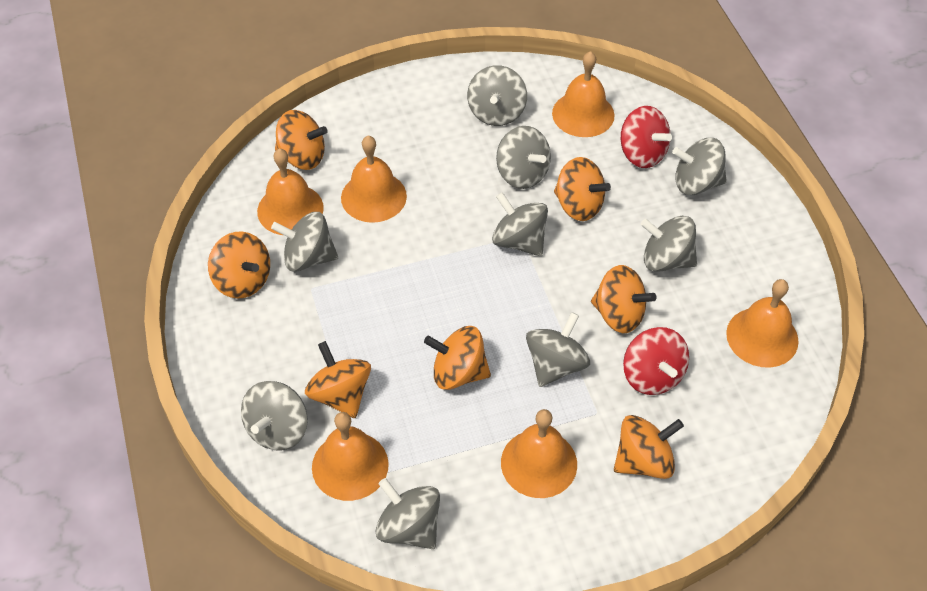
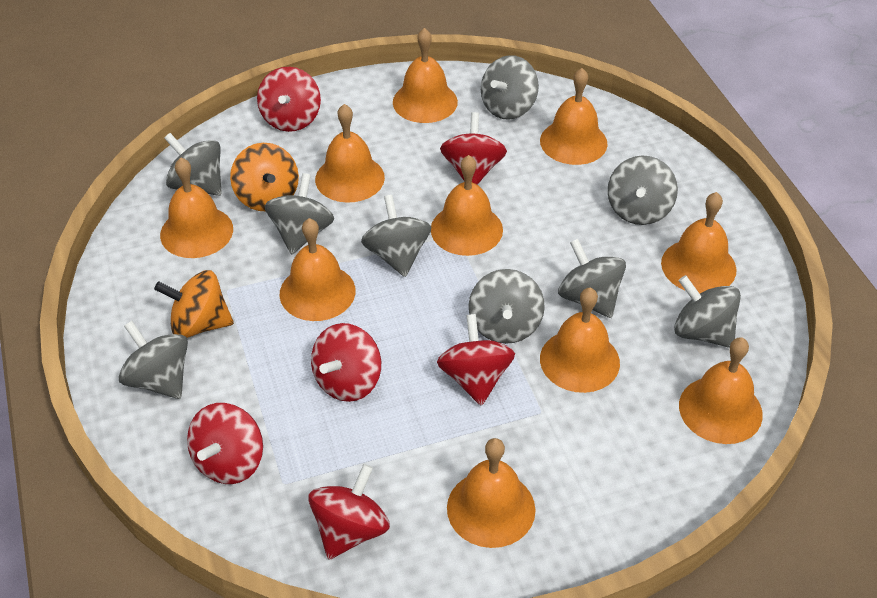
orange bell: [257,148,324,235] [312,412,389,501] [341,136,407,223] [501,409,577,498] [552,51,615,137] [726,279,799,368] = 6 -> [160,158,233,258] [279,218,356,321] [315,104,385,203] [393,28,458,123] [431,155,503,256] [447,438,535,548] [540,68,608,165] [540,287,620,393] [661,192,737,294] [679,337,763,444] = 10
orange spinning top: [208,232,270,299] [275,110,328,170] [305,341,371,418] [424,326,491,390] [554,157,611,221] [591,265,656,333] [614,415,684,479] = 7 -> [154,270,234,338] [230,143,299,211] = 2
red spinning top: [621,106,672,168] [623,327,689,395] = 2 -> [187,403,263,484] [257,67,321,132] [308,464,390,560] [311,323,381,402] [437,314,515,406] [440,112,507,185] = 6

